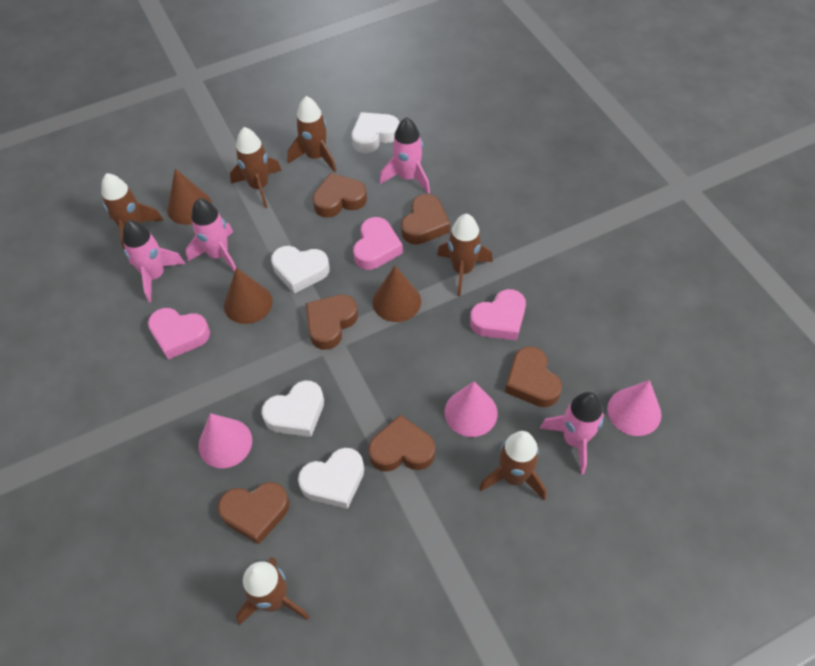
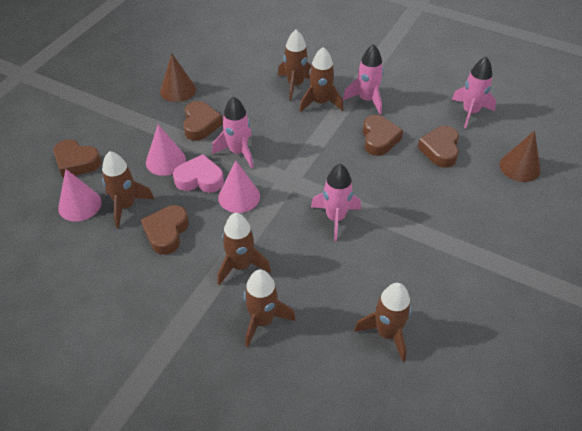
brown cone: [167,169,212,225] [224,268,272,324] [373,266,421,322] = 3 -> [160,54,196,102] [500,130,541,182] = 2
brown heart: [218,482,289,544] [306,295,358,350] [313,173,367,218] [368,415,435,472] [401,194,450,245] [505,346,562,407] = 6 -> [53,139,101,178] [141,205,189,255] [183,101,223,141] [363,115,403,156] [417,126,459,168] = 5
pink heart: [148,308,210,360] [353,217,403,270] [470,289,526,341] = 3 -> [173,154,224,193] = 1
white heart: [262,381,324,437] [271,246,330,294] [298,448,364,509] [352,112,399,153] = 4 -> none = 0

